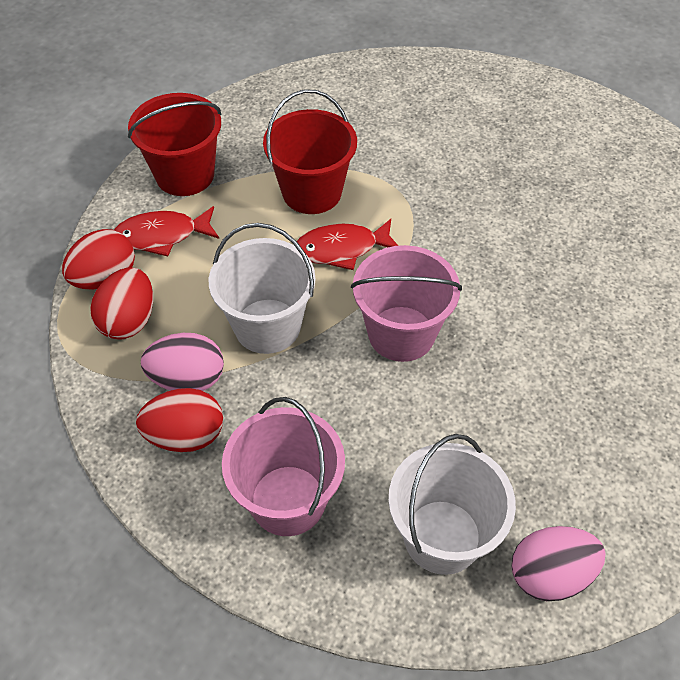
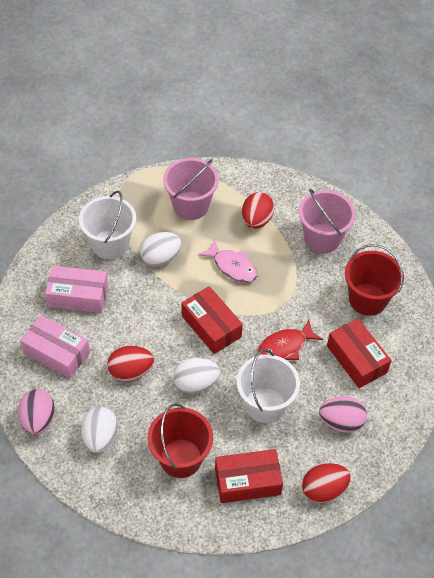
pink box: none = 0 -> [20,315,90,379] [45,266,108,313] = 2
pink fish: none = 0 -> [198,239,257,283] = 1
red box: none = 0 -> [181,286,243,354] [215,449,283,503] [327,318,391,388] = 3
red fish: [114,206,219,257] [297,219,398,270] = 2 -> [258,320,323,360] = 1
white egg: none = 0 -> [81,407,118,453] [140,232,181,267] [173,358,220,394] = 3

